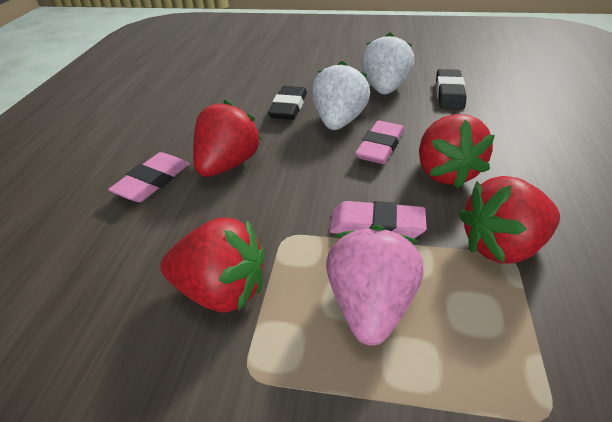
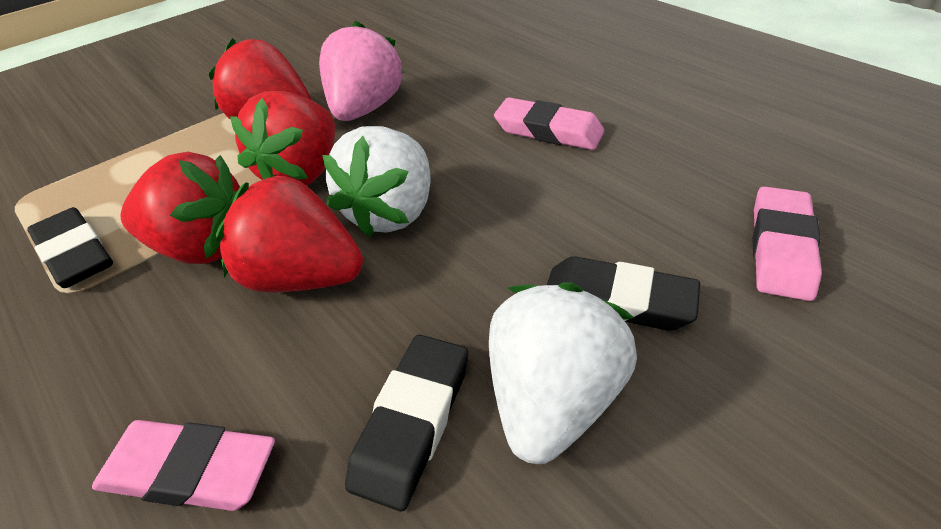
black eraser: [268,86,307,120] [436,69,467,109] = 2 -> [27,207,113,288] [345,335,468,511] [547,256,700,331] = 3

